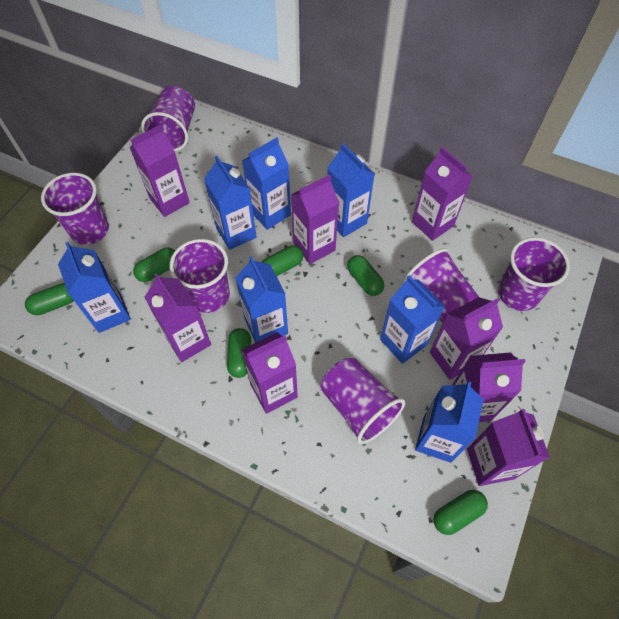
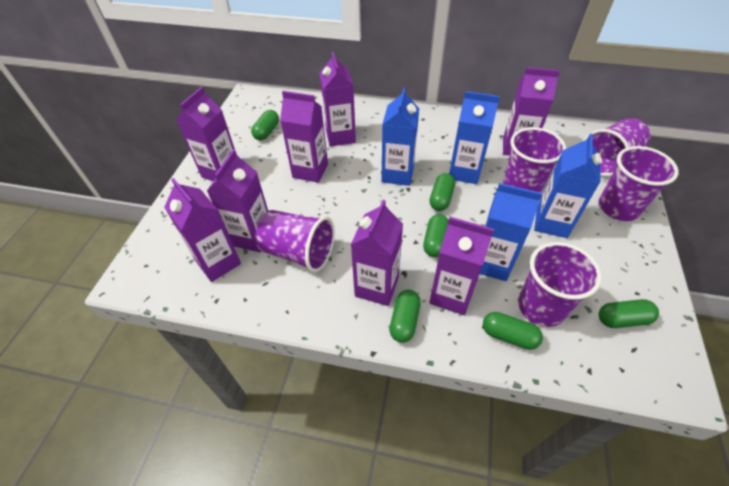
blue carton: [58,242,131,333] [204,156,257,250] [235,256,288,343] [242,138,291,230] [327,143,374,237] [380,275,445,364] [415,382,484,463] = 7 -> [381,87,419,186] [449,91,500,184] [480,183,542,281] [534,134,602,238] = 4
purple cup: [41,173,109,245] [141,86,195,151] [170,239,230,313] [320,358,405,444] [404,248,479,323] [498,237,570,311] = 6 -> [255,210,335,272] [503,127,566,193] [518,242,602,327] [582,118,651,176] [599,146,678,221] = 5

